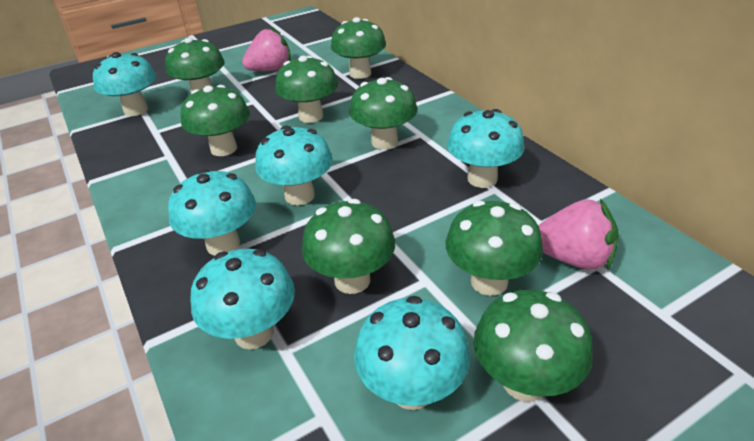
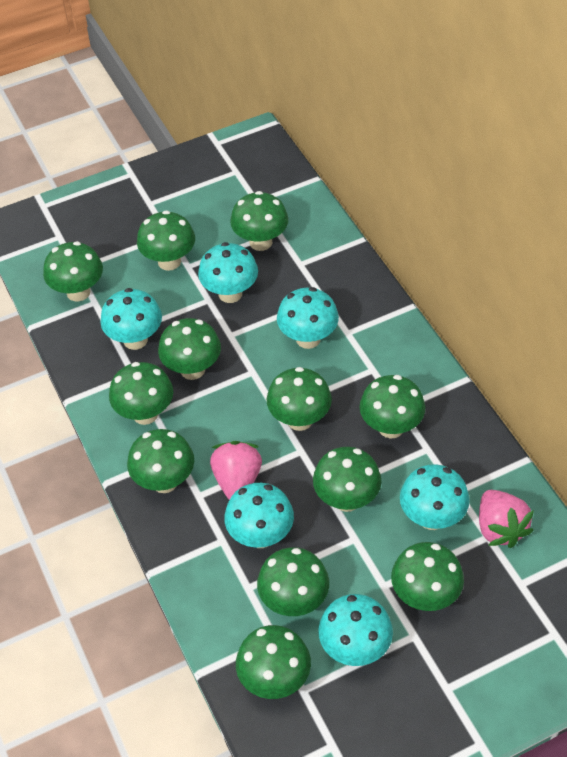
green mushroom: [165,37,225,92] [180,85,250,156] [275,56,338,123] [302,199,395,294] [331,17,386,79] [349,77,417,150] [446,200,543,296] [474,289,593,402] = 8 -> [43,241,103,302] [109,362,173,425] [127,429,194,493] [137,210,195,271] [158,318,221,380] [230,191,288,251] [236,625,311,699] [257,547,329,616] [267,367,332,431] [313,447,381,512] [360,375,425,439] [391,542,464,611] = 12

